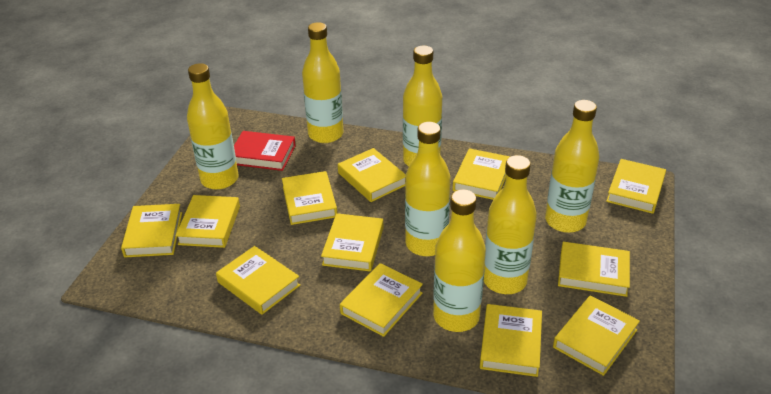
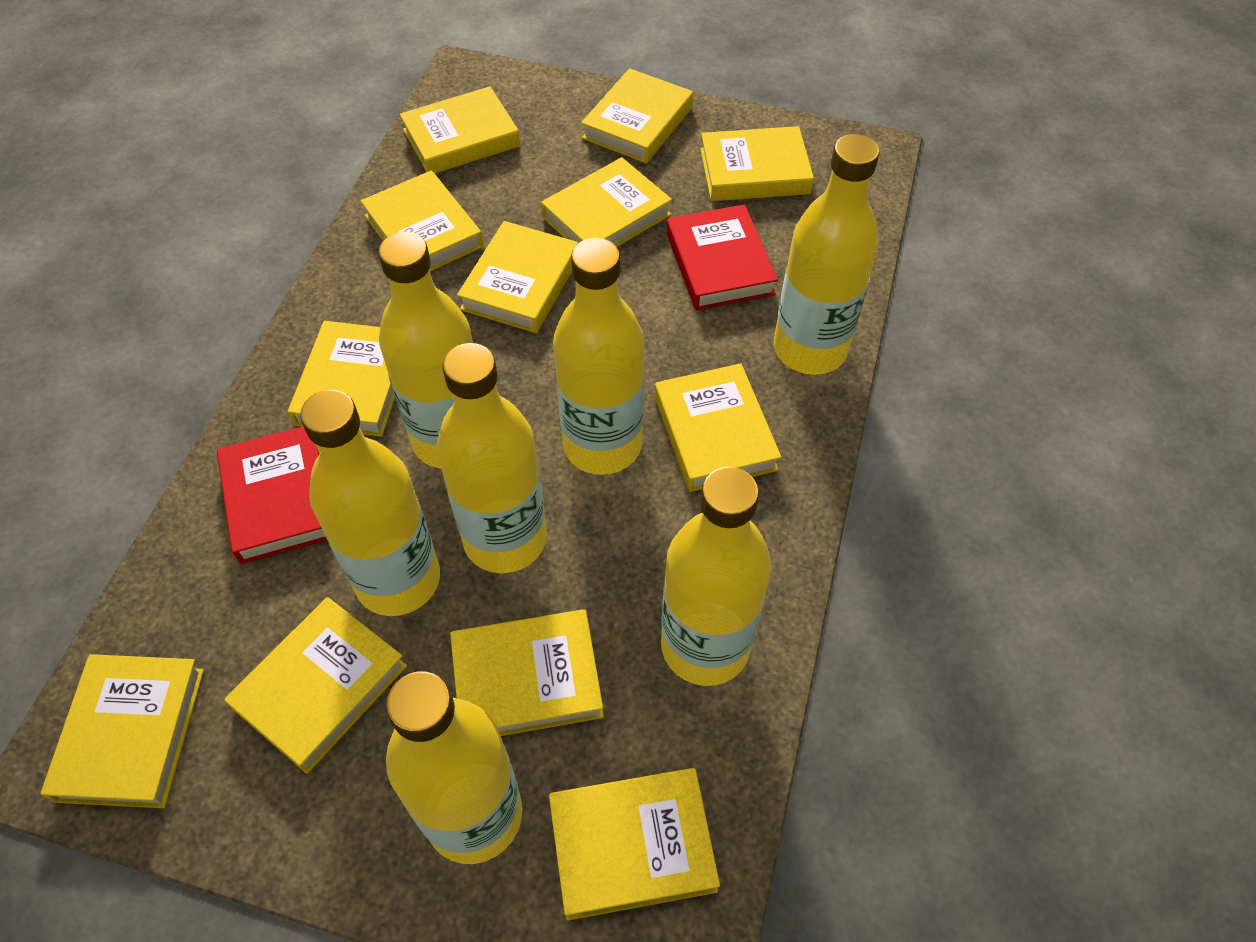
red book: [234,131,296,171] = 1 -> [217,426,327,564] [667,205,778,310] = 2

